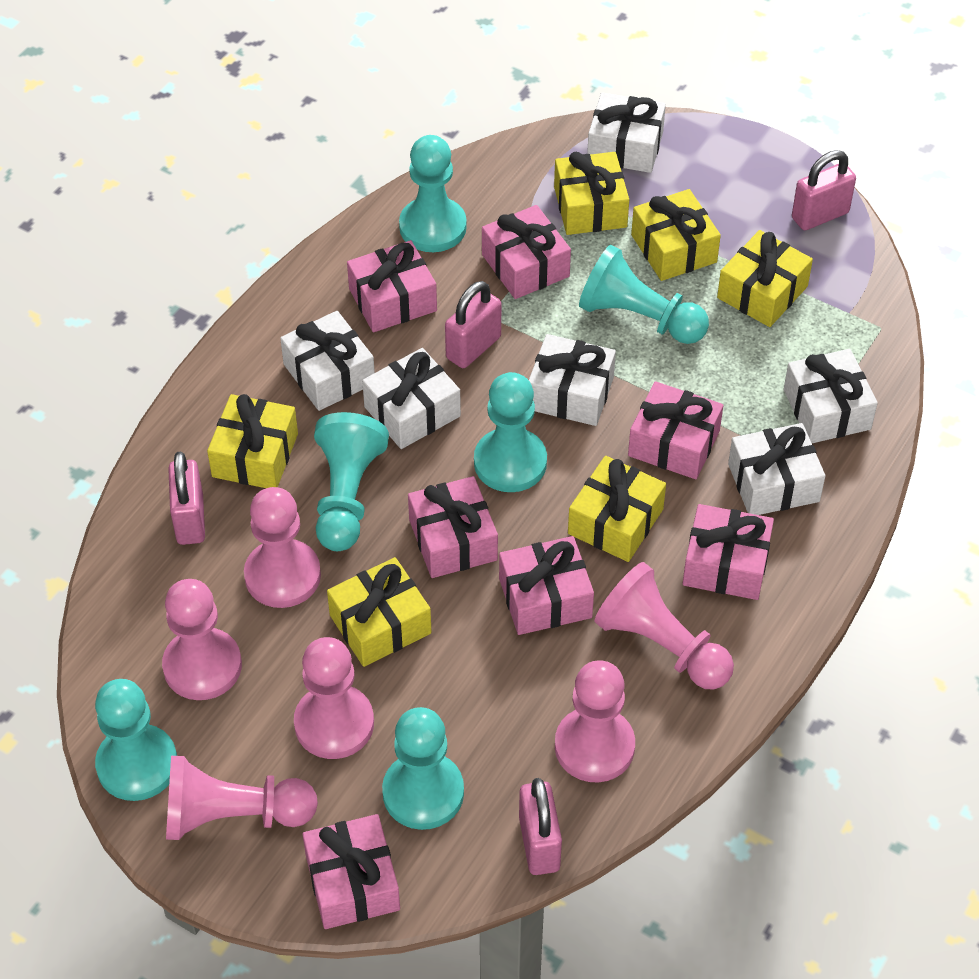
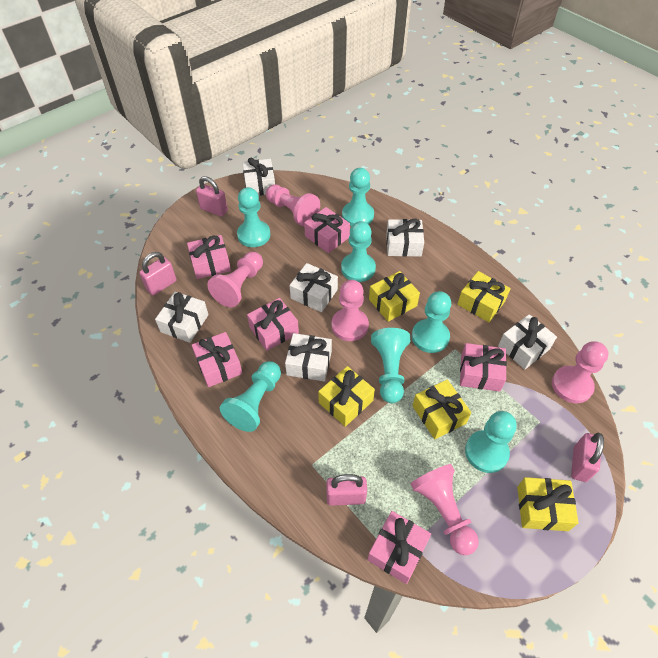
pink gift: [302,814,400,929] [347,240,437,332] [408,476,498,578] [482,205,571,299] [499,536,594,635] [628,381,723,479] [682,504,774,600] = 7 -> [187,235,231,279] [192,332,242,387] [247,298,299,351] [304,207,350,253] [368,511,431,584] [460,343,507,392] = 6
pink pawn: [162,579,242,700] [166,756,318,840] [244,487,321,608] [294,637,374,759] [555,660,635,783] [595,562,734,690] = 6 -> [207,252,263,307] [266,184,320,226] [332,280,369,341] [411,464,479,555] [552,341,609,403] = 5
turquoise pawn: [95,679,177,801] [314,412,389,551] [382,707,464,830] [399,135,467,252] [474,372,547,492] [579,245,709,344] = 6 -> [220,361,281,432] [237,187,270,247] [341,221,376,282] [342,168,374,226] [371,328,410,403] [412,291,451,353] [465,411,517,473] = 7
yellow gift: [207,394,298,488] [327,557,432,667] [554,152,629,235] [568,456,666,562] [631,189,721,281] [717,230,813,327] = 6 -> [318,366,375,427] [369,271,420,322] [413,380,471,439] [457,271,511,322] [517,477,579,531] = 5

